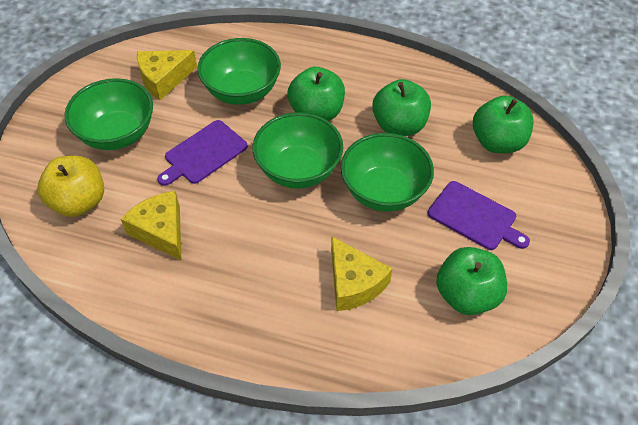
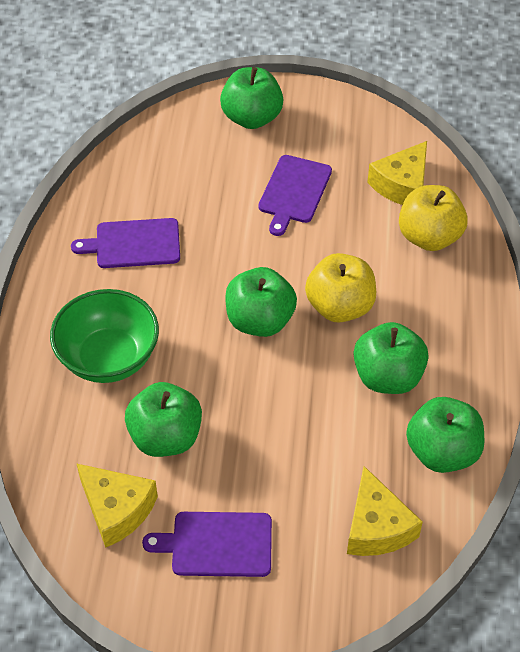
green apple: [288,67,345,121] [372,79,431,136] [436,247,507,315] [473,95,534,153] = 4 -> [125,382,202,457] [220,67,283,129] [225,267,297,337] [354,322,429,394] [406,397,484,473] = 5
green bowl: [64,78,153,150] [197,38,281,105] [252,112,343,189] [341,133,434,212] = 4 -> [50,289,159,383] = 1
purple cutting board: [157,120,248,186] [428,181,530,250] = 2 -> [71,218,180,268] [142,512,272,577] [258,155,332,236] = 3
yellow apple: [37,155,104,217] = 1 -> [305,253,376,323] [399,185,468,251] = 2

